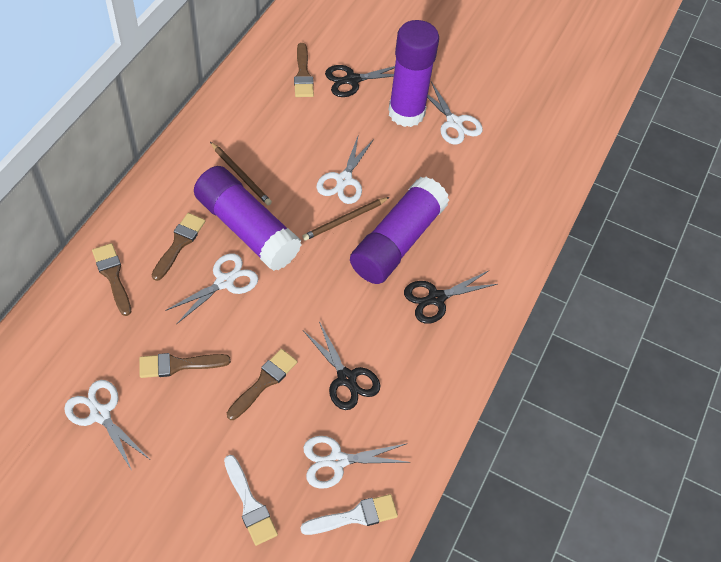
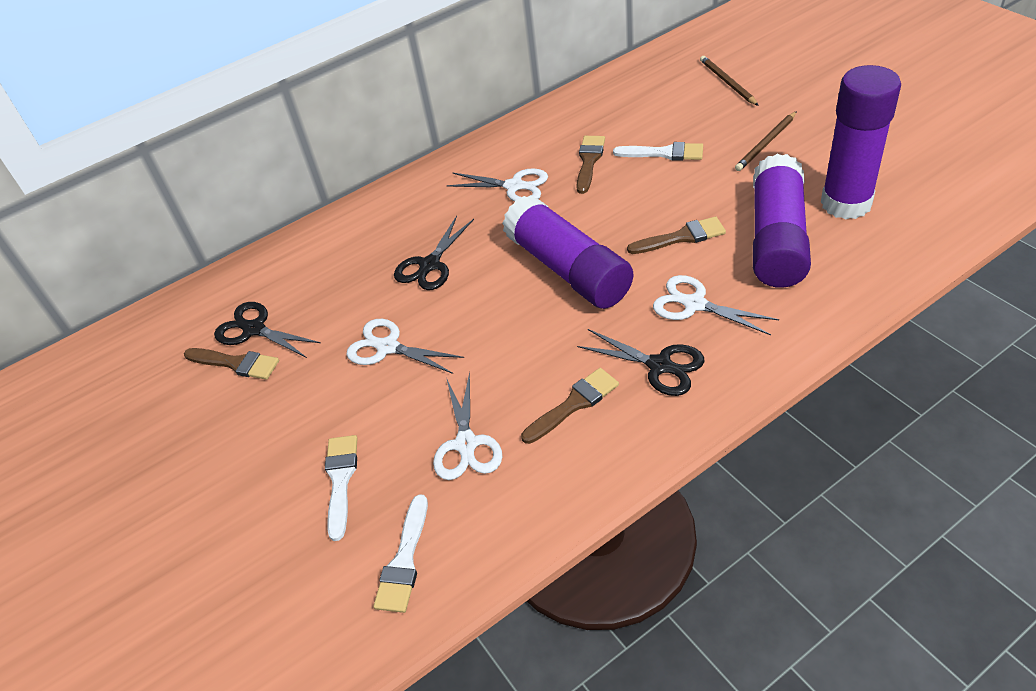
brown brush: [92,243,131,316] [139,353,231,378] [152,213,205,281] [227,349,297,420] [294,43,314,97] = 5 -> [184,348,279,380] [521,368,619,444] [576,136,605,194] [627,217,726,254] = 4
white brush: [224,455,278,546] [300,494,398,535] = 2 -> [325,435,357,541] [373,494,428,613] [613,142,703,160] = 3
white scissors: [64,380,149,471] [165,253,258,324] [303,436,411,489] [317,137,374,204] [427,81,483,145] = 5 -> [346,319,464,374] [433,372,502,480] [446,168,548,201] [653,275,779,335] = 4

